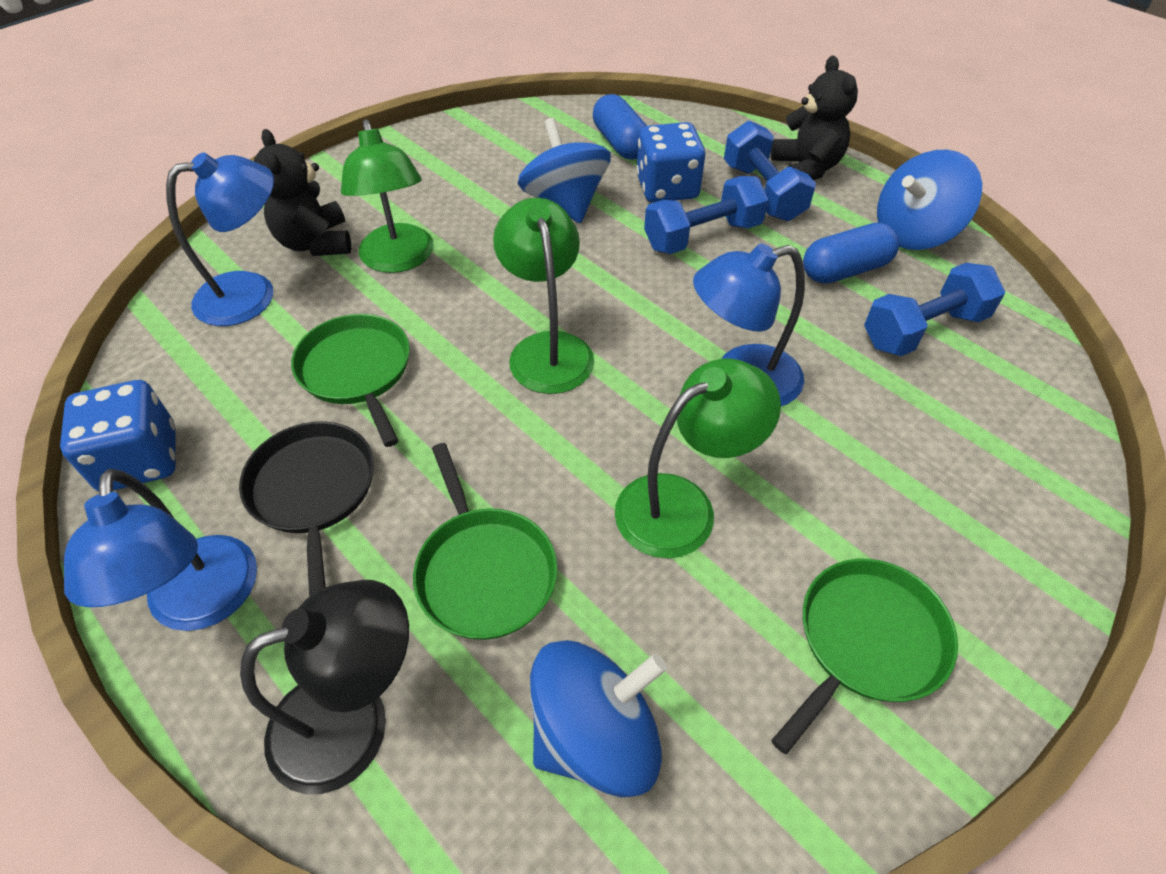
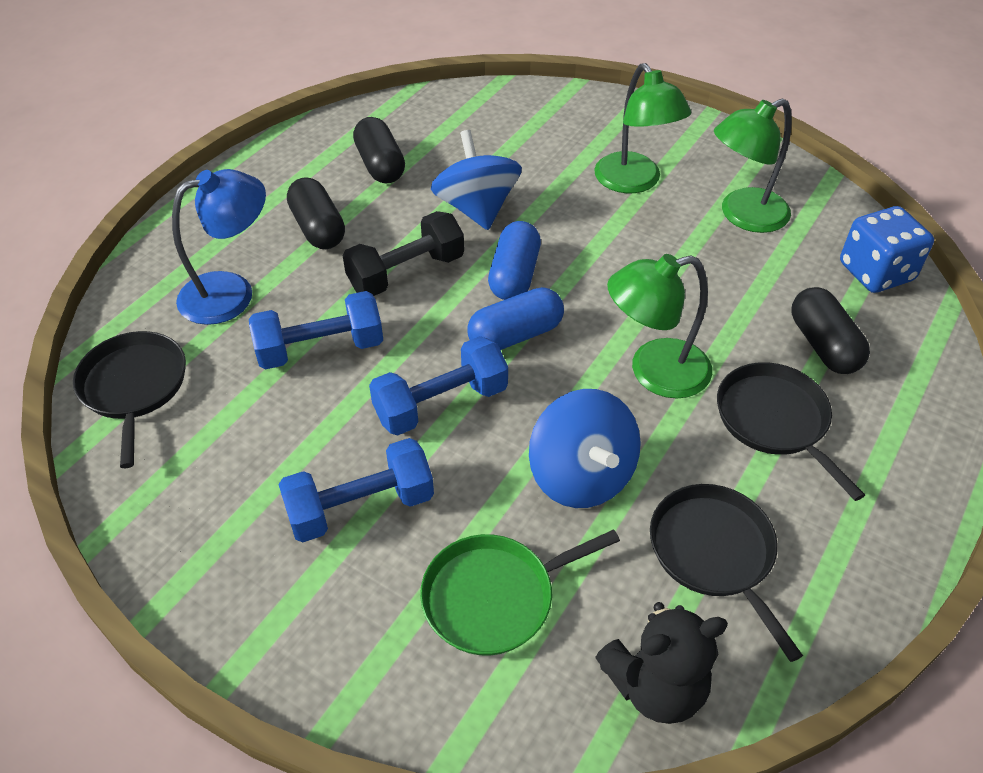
black capsule: none = 0 -> [287,177,345,249] [353,117,405,183] [792,287,870,374] = 3
black dumbbell: none = 0 -> [343,211,464,296] = 1
black lamp: [240,580,409,794] = 1 -> none = 0
black pan: [239,421,374,597] = 1 -> [73,331,186,468] [650,484,803,662] [717,362,865,501] = 3
black teddy bear: [254,129,351,256] [771,55,858,180] = 2 -> [595,602,728,724] = 1
blue dice: [60,380,176,491] [636,122,705,203] = 2 -> [840,206,934,293] = 1
blue lamp: [64,469,257,631] [166,152,274,326] [693,243,805,406] = 3 -> [172,169,266,325] = 1
blue spinning top: [518,118,611,223] [530,640,667,797] [877,150,982,250] = 3 -> [431,130,522,230] [529,389,641,508] = 2
green pan: [291,314,410,447] [413,443,558,640] [771,559,958,754] = 3 -> [420,530,620,655] = 1

